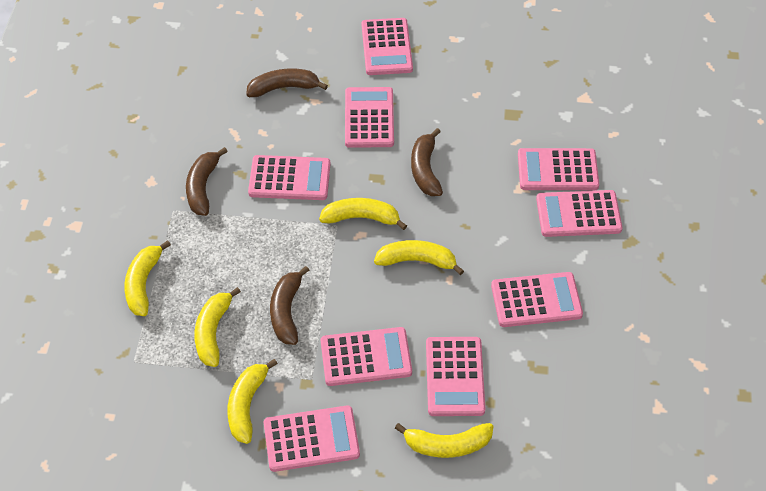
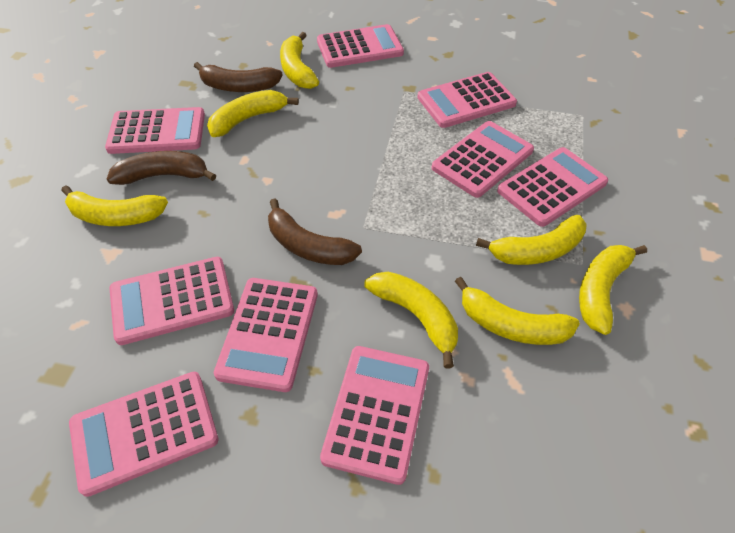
brown banana: [186,147,228,216] [246,68,328,97] [270,266,309,345] [411,128,443,196] = 4 -> [107,151,216,185] [194,62,283,92] [268,198,362,265] = 3
yellow banana: [124,240,171,316] [194,287,241,367] [227,359,277,444] [319,198,407,230] [374,240,464,275] [395,423,493,458] = 6 -> [62,185,168,226] [207,90,299,137] [280,32,319,89] [364,272,458,368] [455,277,580,345] [476,215,587,265] [579,245,647,335] = 7

